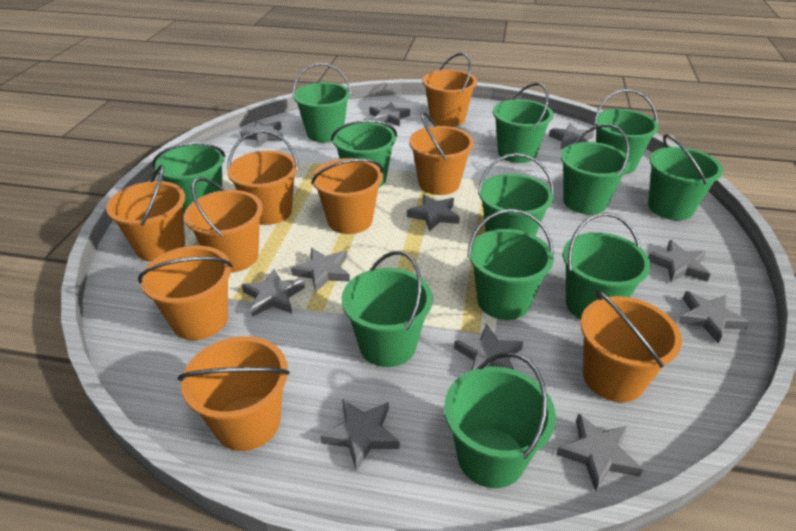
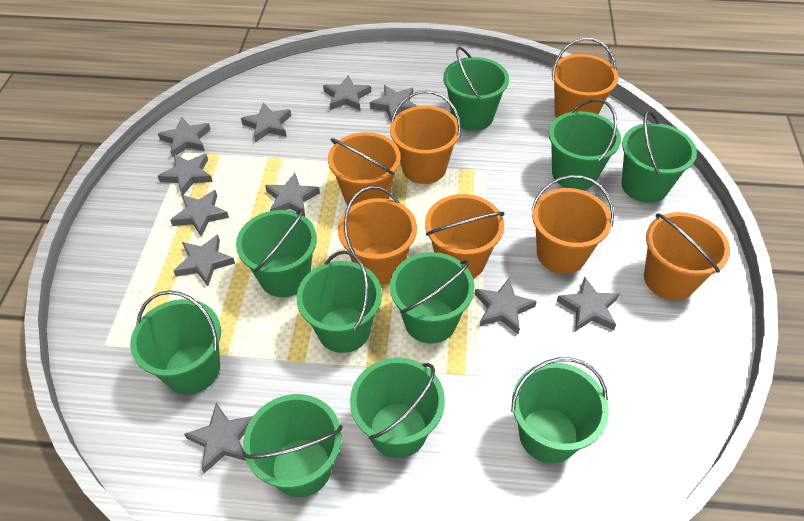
green bucket: [152,142,226,214] [292,63,351,142] [331,120,397,187] [341,251,433,367] [444,352,556,488] [468,209,554,320] [478,153,554,236] [493,83,554,163] [561,124,631,214] [563,213,651,320] [594,89,659,174] [648,134,723,220] = 12 -> [130,290,221,394] [236,208,317,297] [242,394,343,497] [297,250,382,353] [350,357,445,458] [390,252,475,344] [443,47,509,131] [511,357,609,463] [549,99,621,190] [621,111,697,203] = 10
orange bucket: [106,165,185,262] [138,246,233,340] [178,336,290,451] [184,178,263,272] [227,130,298,225] [311,158,383,234] [409,112,474,195] [422,53,477,127] [580,290,682,402] = 9 -> [328,132,401,206] [338,186,417,285] [390,90,461,184] [425,194,504,278] [531,175,614,274] [552,38,619,118] [644,212,730,300] = 7

